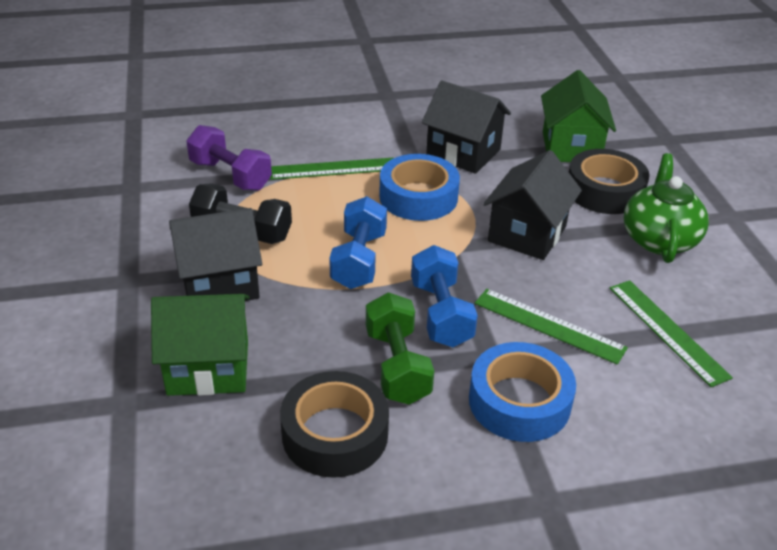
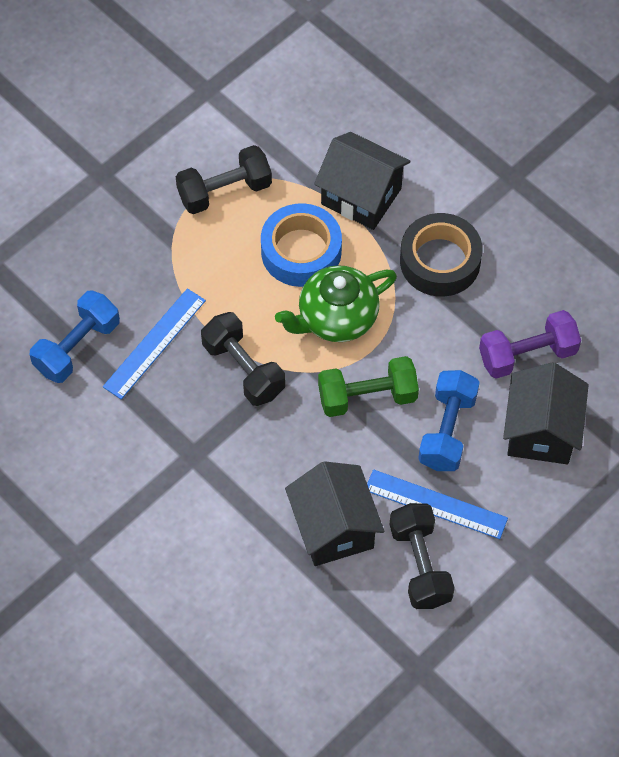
black dumbbell: [189,183,292,244] = 1 -> [176,145,272,214] [201,312,285,406] [389,503,455,609] = 3
black tape: [280,371,389,478] [569,149,650,214] = 2 -> [400,213,483,297] = 1
blue ruler: none = 0 -> [103,288,206,399] [367,469,508,539] = 2
blue tape: [379,154,460,221] [469,342,576,442] = 2 -> [261,203,342,287] = 1
green house: [151,294,249,396] [541,70,616,162] = 2 -> none = 0
green ruler: [270,158,394,180] [475,289,628,365] [610,280,733,387] = 3 -> none = 0

